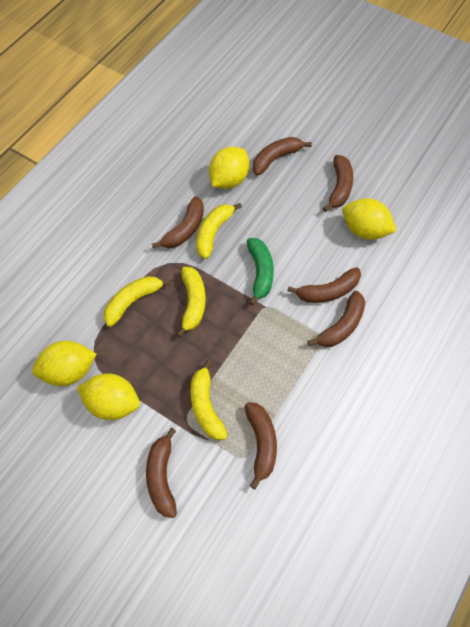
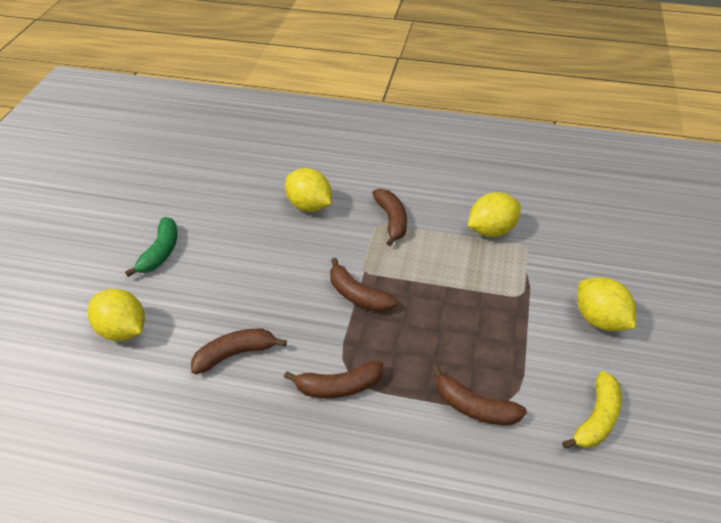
brown banana: [146,428,177,518] [152,196,204,248] [245,402,277,490] [253,137,312,176] [287,267,361,303] [308,291,365,347] [323,155,353,212] = 7 -> [191,329,287,374] [284,361,383,398] [330,257,397,312] [372,189,407,246] [432,365,527,425] = 5
yellow banana: [104,276,171,327] [177,267,206,337] [190,360,228,440] [196,203,242,259] = 4 -> [562,371,622,449] = 1

